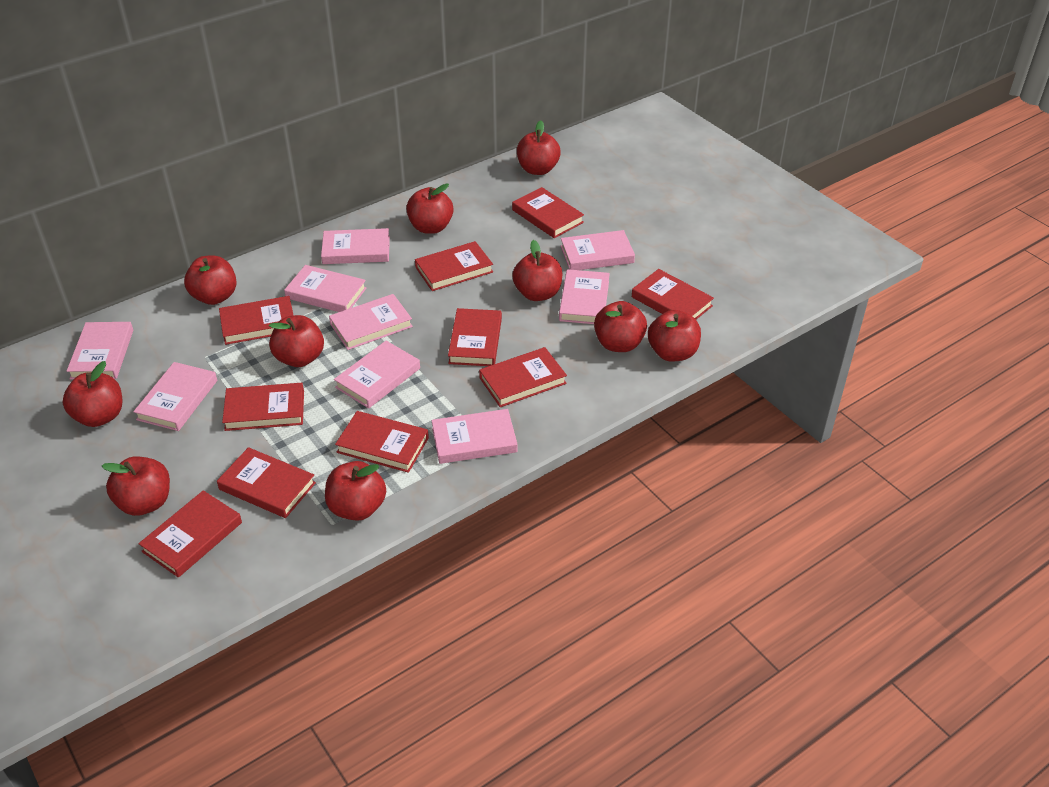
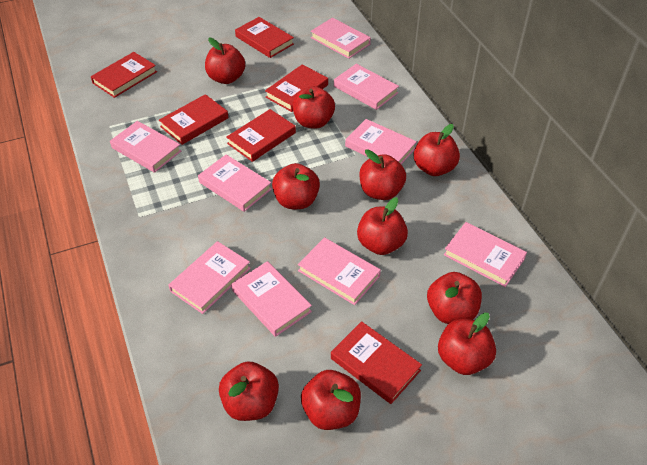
red book: [139,490,242,578] [217,447,316,518] [219,296,294,345] [222,383,304,431] [335,411,429,473] [415,241,493,291] [448,308,502,366] [479,347,567,407] [512,187,584,238] [632,269,714,319] = 10 -> [91,52,157,98] [159,94,229,145] [226,109,296,162] [235,17,294,58] [265,64,328,112] [331,321,422,404] = 6

